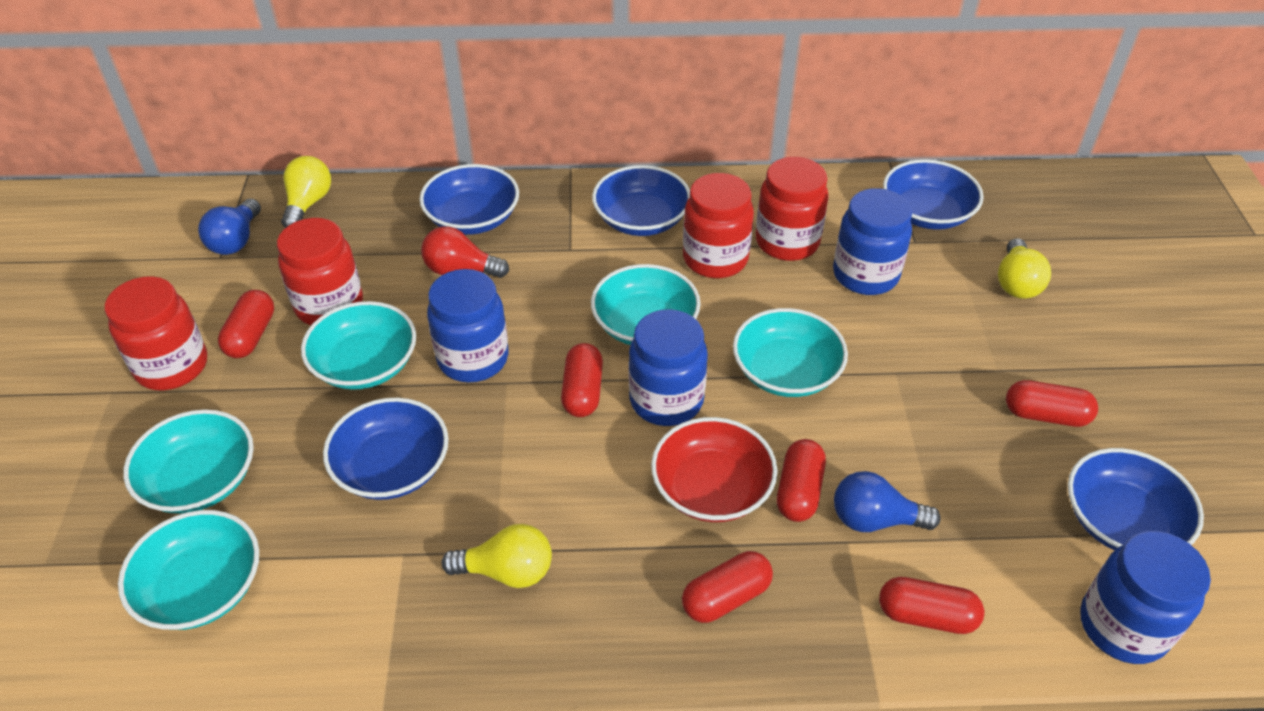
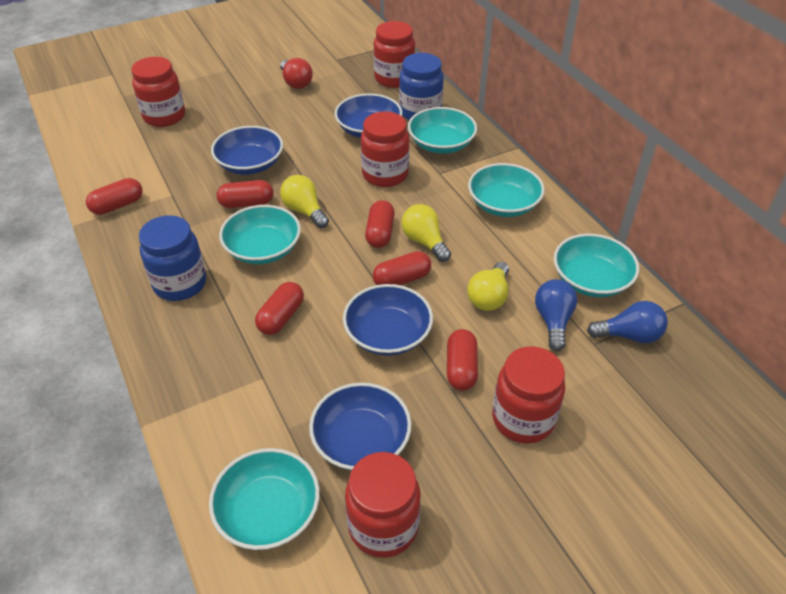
blue bowl: [323,398,449,500] [420,164,519,235] [592,165,690,236] [883,159,984,230] [1068,448,1204,551] = 5 -> [211,126,283,175] [309,383,411,471] [334,93,402,138] [343,284,433,356] = 4
blue jar: [427,269,509,383] [629,309,708,426] [833,188,912,295] [1080,531,1211,664] = 4 -> [139,215,207,301] [399,53,444,120] = 2
red bowl: [651,417,778,522] = 1 -> none = 0
red jar: [105,276,207,390] [277,218,363,325] [683,173,754,278] [756,157,829,261] = 4 -> [131,57,185,127] [345,452,421,558] [361,111,409,187] [373,21,415,88] [492,346,565,444] = 5

